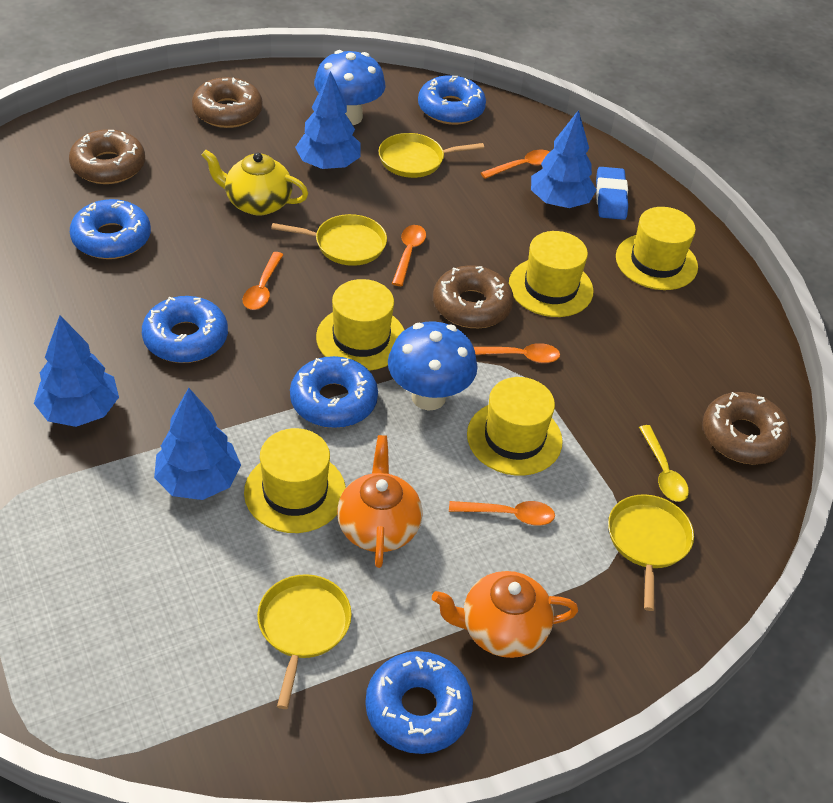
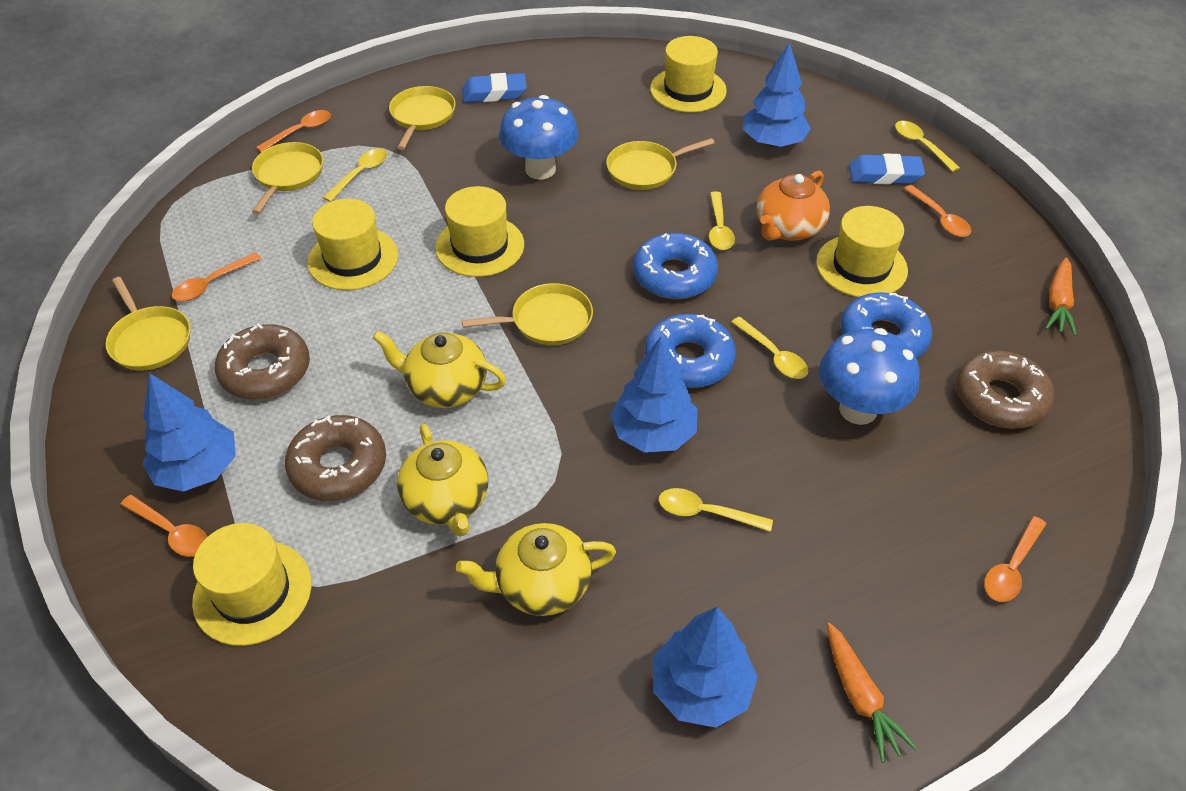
blue donut: [70,199,151,259] [142,296,228,363] [290,356,378,428] [365,651,473,754] [418,75,486,125] = 5 -> [633,233,718,299] [644,314,736,388] [840,292,932,358] = 3
blue eraser: [596,167,628,220] = 1 -> [462,73,527,102] [849,153,925,185] = 2
brown donut: [69,129,145,184] [192,77,263,128] [433,265,514,328] [703,392,791,465] = 4 -> [215,323,310,400] [285,415,386,501] [956,350,1055,429] = 3
orange carrot: none = 0 -> [827,623,917,763] [1045,257,1077,336] = 2
orange teapot: [337,435,423,568] [432,571,578,658] = 2 -> [757,171,830,241] = 1
yellow pan: [257,574,352,709] [271,214,387,266] [378,133,484,178] [608,494,694,611] = 4 -> [105,277,191,370] [252,142,323,214] [389,86,455,150] [462,283,593,345] [606,138,714,190] = 5
yellow spoon: [639,425,689,502] = 1 -> [323,148,387,202] [659,488,773,532] [709,192,735,250] [731,317,808,379] [895,121,960,172] = 5
yellow teapot: [202,150,308,215] = 1 -> [373,331,506,408] [397,424,488,537] [456,523,616,616] = 3

